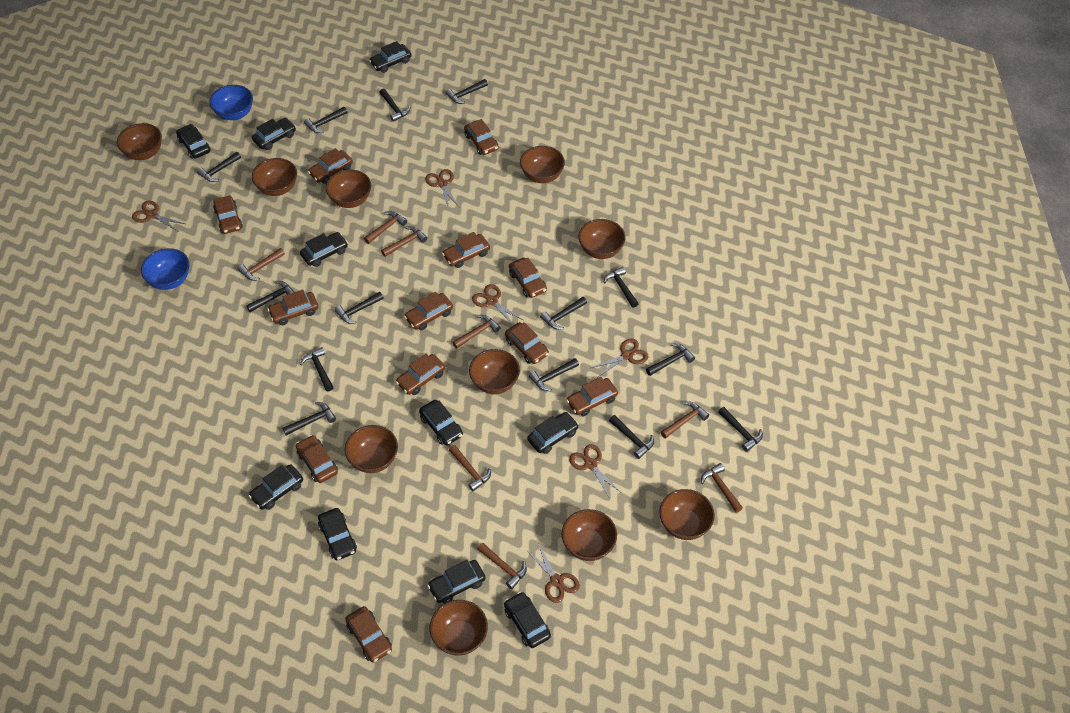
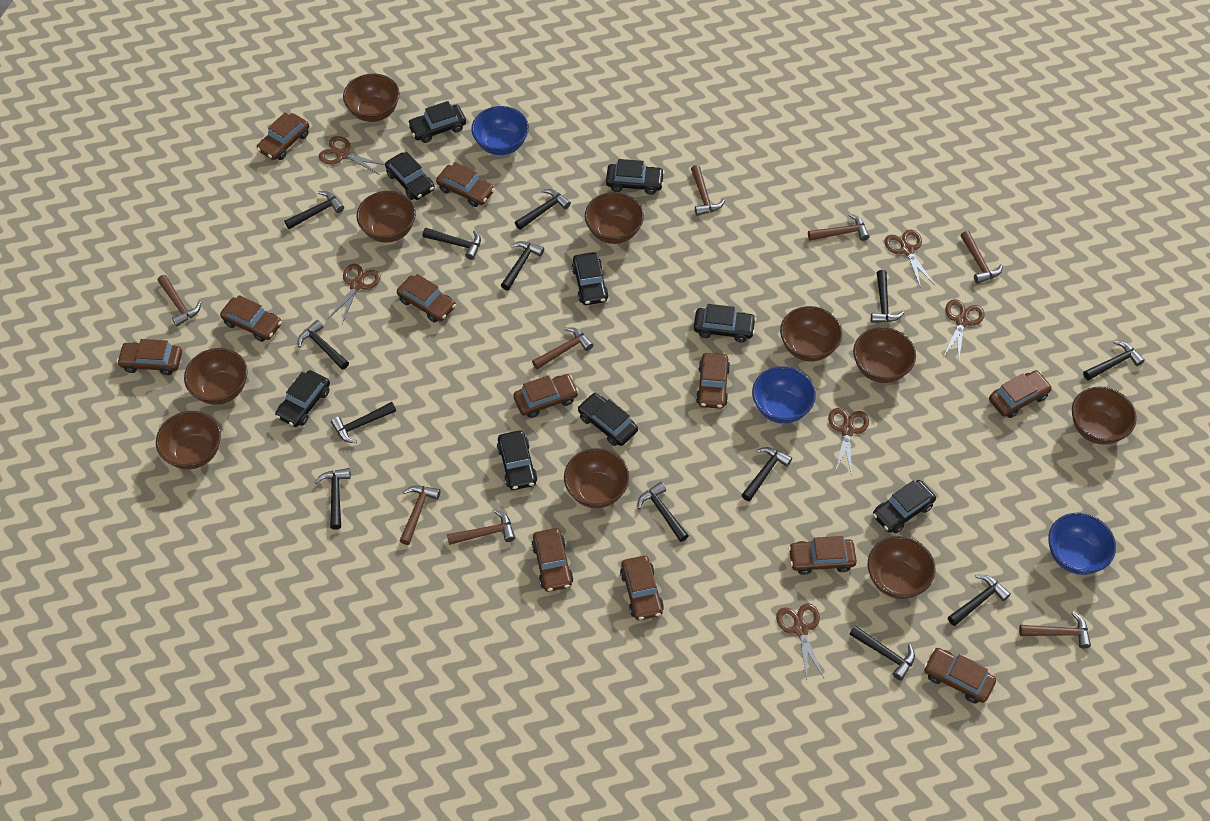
black car: [176,124,211,159] [249,464,303,510] [252,118,296,150] [300,232,348,267] [318,508,357,560] [369,41,412,73] [419,400,463,445] [427,560,485,604] [504,592,551,648] [527,412,579,454] = 10 -> [275,370,330,427] [385,152,435,200] [407,101,466,143] [497,430,538,490] [571,252,609,305] [578,393,638,446] [606,159,665,195] [694,304,756,342] [873,480,936,533] = 9
black hammer: [197,152,241,182] [246,281,294,312] [282,402,336,436] [300,347,334,391] [304,107,347,133] [335,292,384,324] [379,89,410,122] [446,79,488,104] [529,358,579,391] [540,297,587,330] [603,267,639,308] [609,415,654,459] [646,343,695,376] [718,407,763,452] = 14 -> [284,191,344,229] [298,320,349,370] [315,468,351,530] [331,402,396,443] [423,228,481,260] [501,241,544,290] [515,189,571,230] [637,482,689,542] [742,447,792,501] [849,625,915,681] [871,270,904,323] [948,575,1011,626] [1083,341,1145,381] = 13
blue bowl: [141,248,189,290] [209,85,253,120] = 2 -> [471,106,529,155] [752,366,816,424] [1048,513,1116,575] = 3

